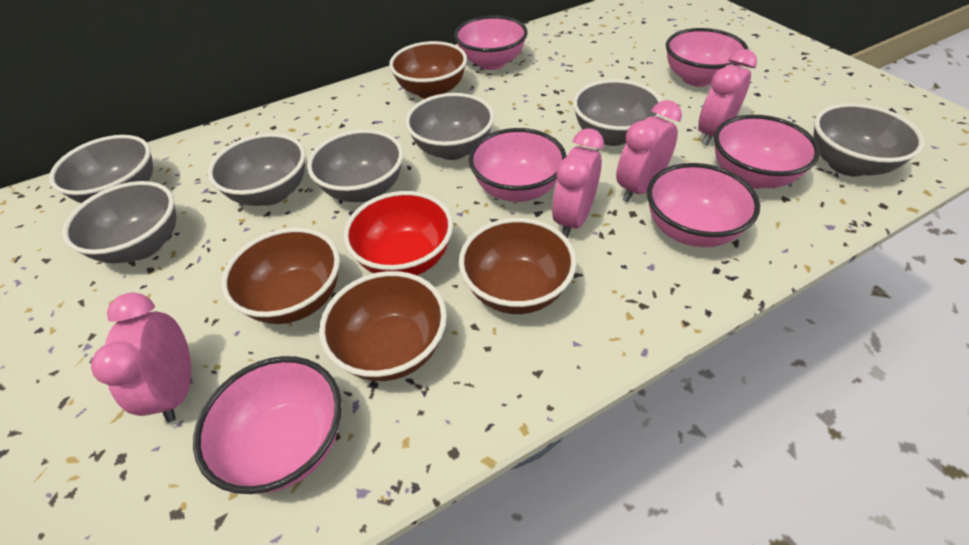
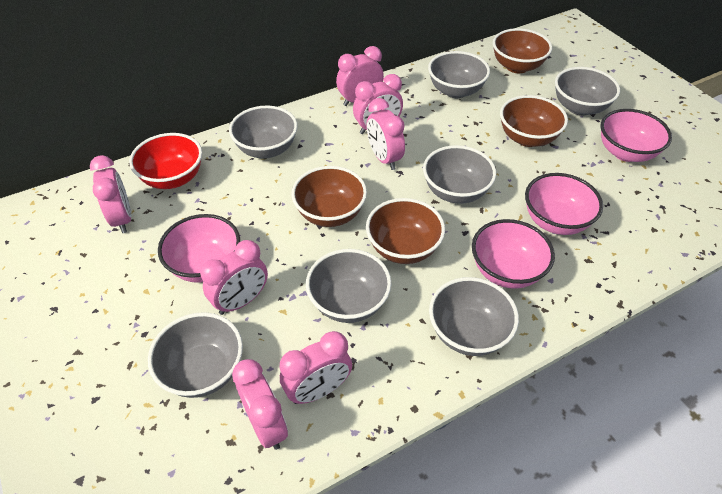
pink bowl: [193,356,342,494] [454,15,528,70] [469,128,567,202] [647,163,760,247] [666,28,749,87] [714,115,820,189] = 6 -> [158,214,240,283] [472,219,555,289] [525,173,603,235] [601,109,672,162] = 4
pink clock: [91,292,191,422] [552,129,604,238] [616,100,682,202] [698,49,757,146] = 4 -> [90,155,131,233] [200,240,268,315] [232,359,288,450] [280,331,352,404] [336,46,384,106] [353,74,403,134] [367,98,405,170] = 7

